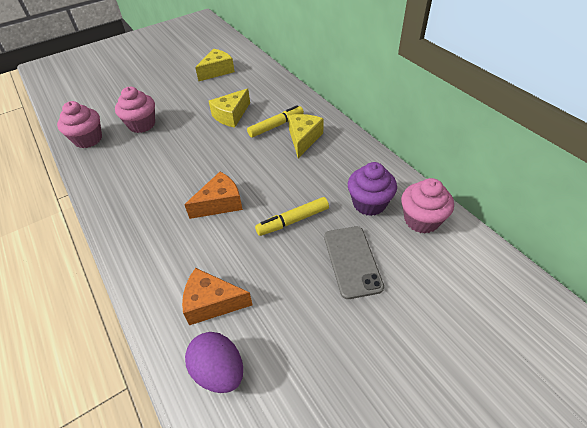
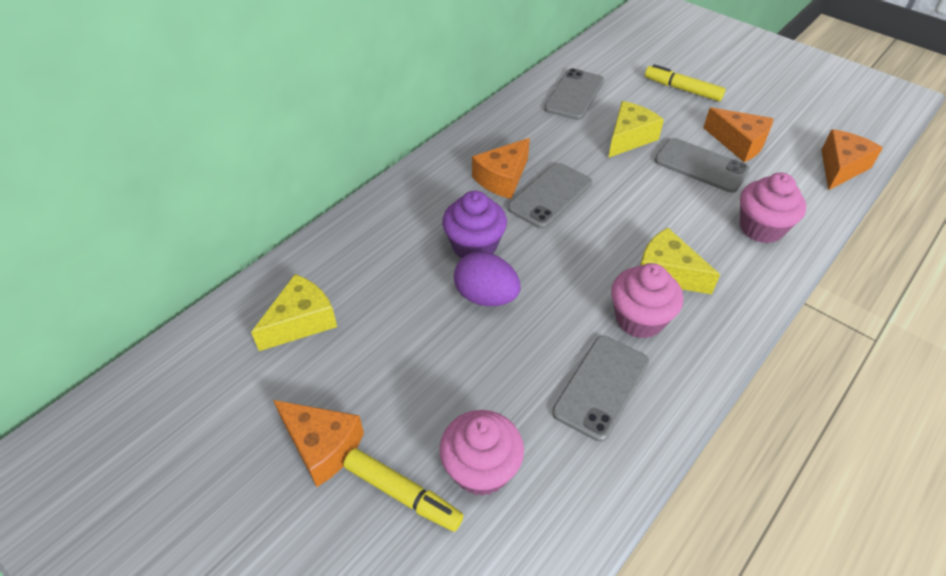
grey phone: [324,226,384,299] = 1 -> [508,163,592,229] [544,68,604,120] [552,336,649,442] [655,138,750,193] = 4
orange cheese: [182,268,253,325] [184,172,243,219] = 2 -> [273,400,364,487] [472,138,530,199] [703,107,774,162] [821,129,883,190] = 4

